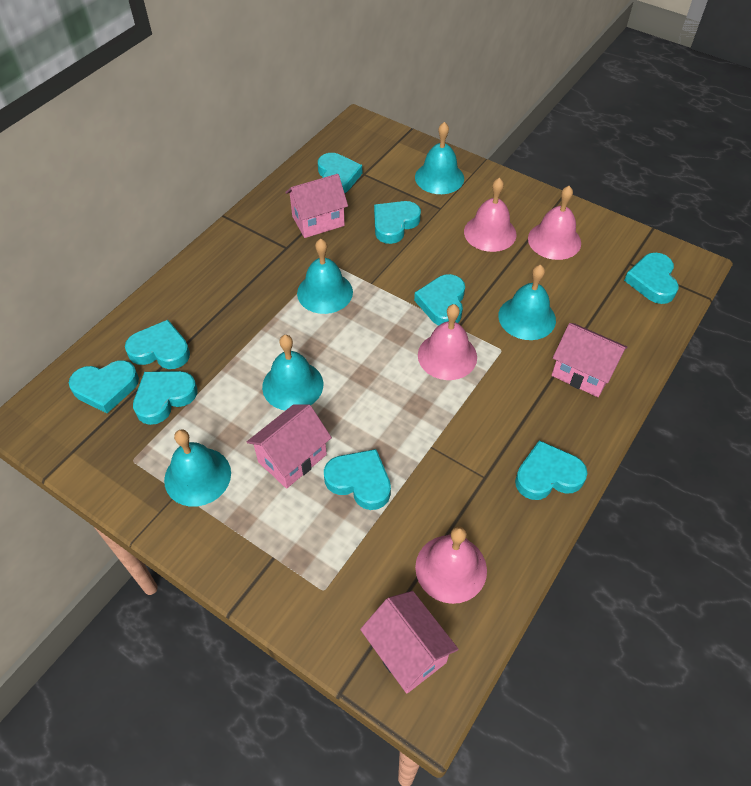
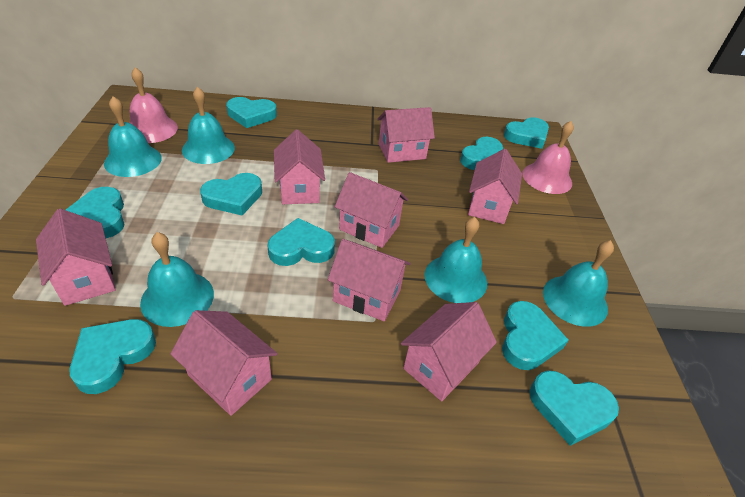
pink bell: [415,526,487,604] [418,304,477,380] [464,178,516,252] [528,186,581,260] = 4 -> [130,67,178,143] [522,121,574,194] = 2
pink house: [247,404,332,489] [285,174,348,238] [360,591,458,693] [552,323,628,397] = 4 -> [36,209,116,306] [170,310,278,416] [274,129,325,204] [328,239,411,321] [335,172,408,248] [377,107,435,163] [401,302,497,401] [468,149,522,224] = 8

